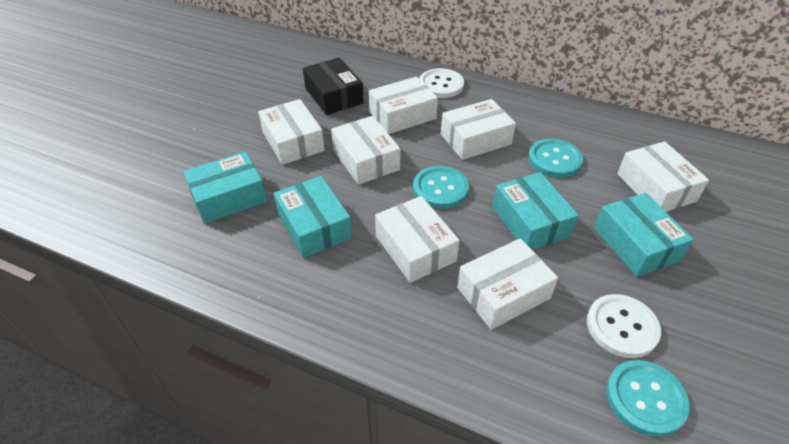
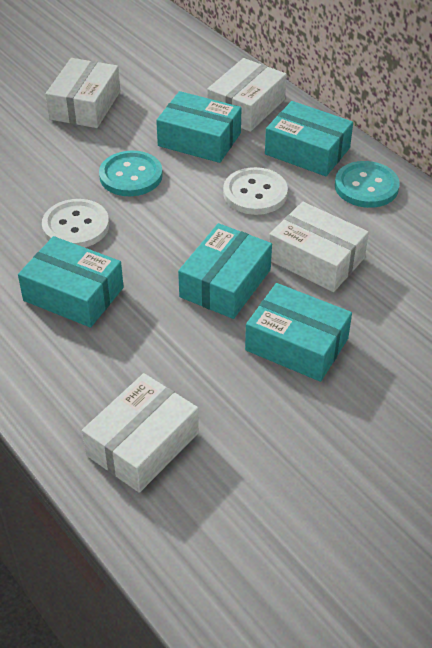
black box: [303,57,364,115] = 1 -> none = 0
turquoise box: [183,151,267,224] [274,176,352,258] [492,172,579,250] [594,193,694,277] = 4 -> [18,236,124,328] [156,91,241,163] [178,223,272,319] [245,283,352,382] [265,101,353,176] = 5
turquoise button: [413,166,469,209] [528,139,583,178] [606,360,690,437] = 3 -> [99,151,163,196] [335,161,400,208] = 2
white box: [258,99,325,165] [331,116,400,185] [369,76,438,134] [375,196,460,283] [441,99,516,160] [457,238,558,330] [617,141,709,212] = 7 -> [46,58,120,128] [82,373,199,493] [207,58,287,132] [269,202,369,292] = 4

